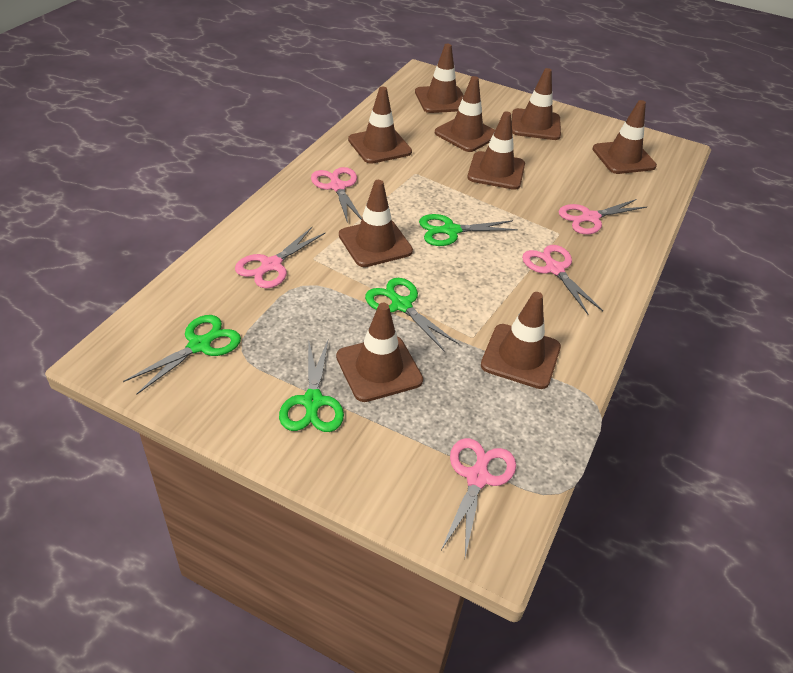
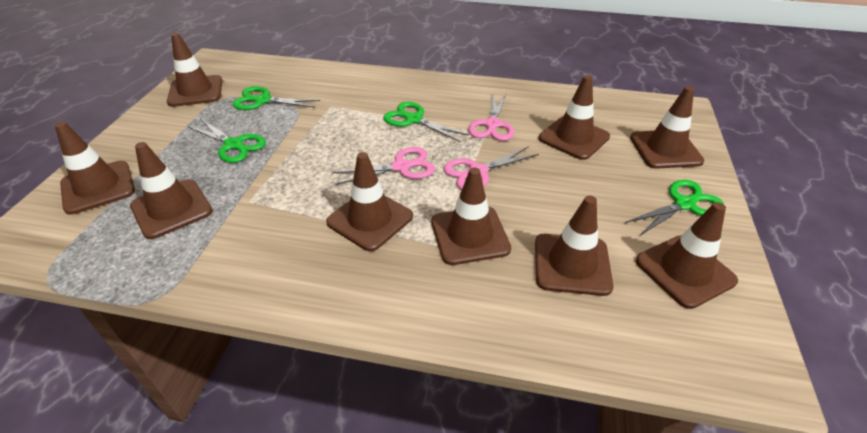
pink scissors: [235,227,325,288] [311,167,362,223] [441,438,516,557] [522,245,603,314] [558,199,647,234] = 5 -> [332,147,435,185] [444,146,539,190] [468,93,514,141] = 3

